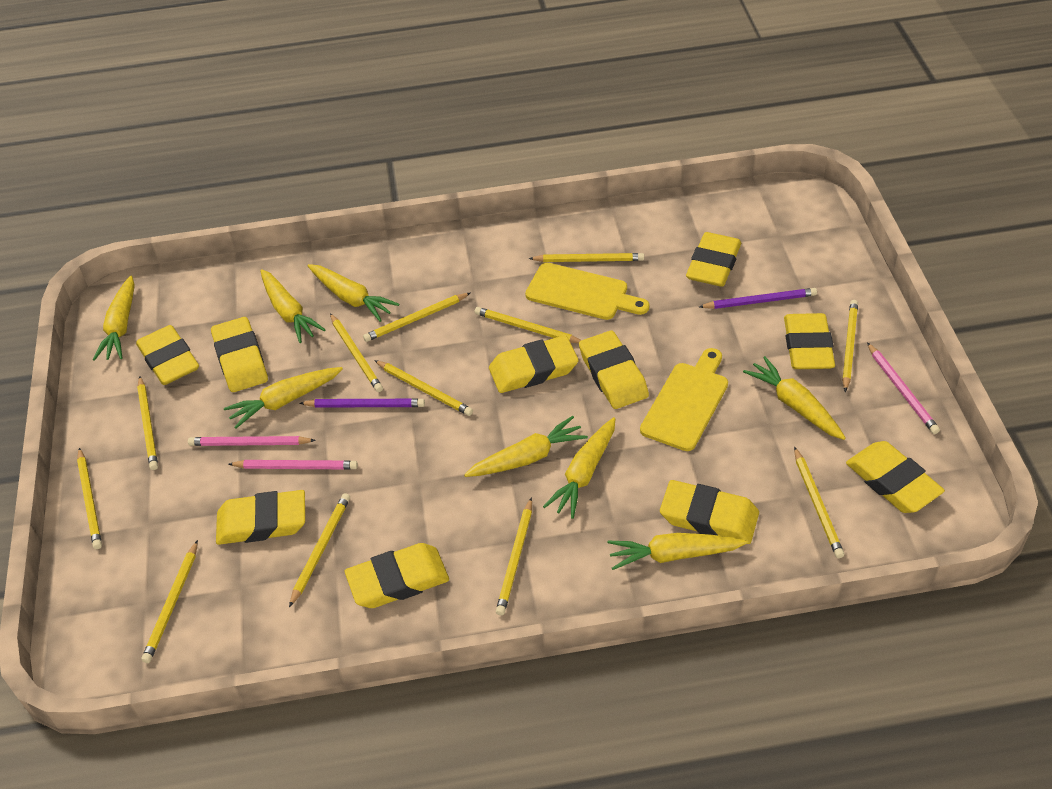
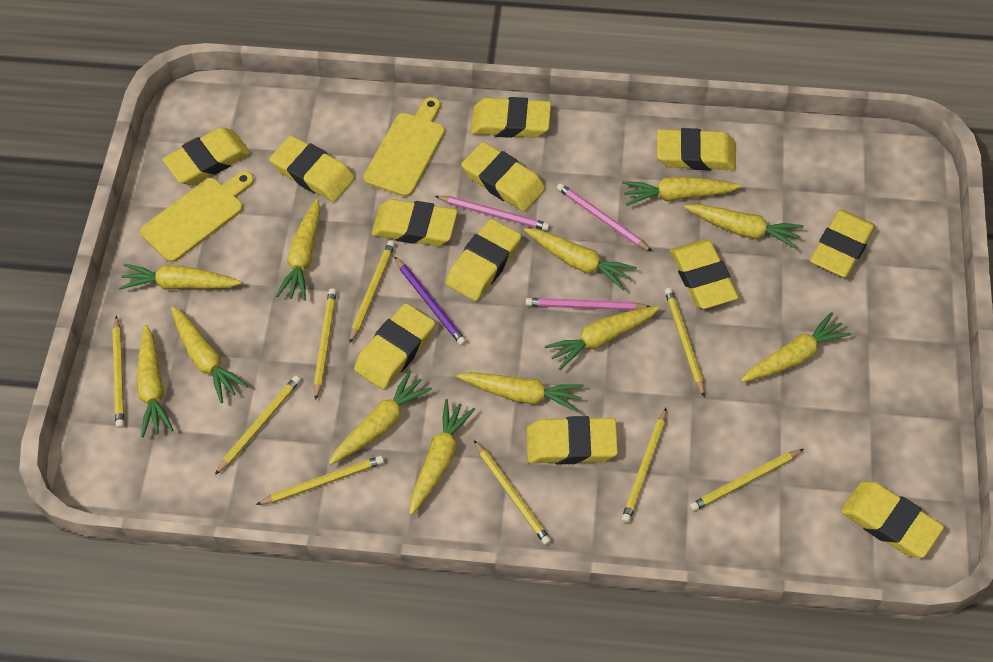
purple pencil: [299,399,425,408] [699,288,817,309] = 2 -> [394,256,466,346] = 1
yellow carrot: [93,276,135,361] [224,367,343,429] [260,269,326,343] [308,264,399,322] [464,416,588,477] [543,417,615,519] [607,533,748,570] [743,356,846,440] = 8 -> [119,263,242,290] [136,325,173,437] [171,306,248,403] [276,199,320,301] [329,370,432,465] [410,399,475,515] [457,372,584,413] [524,228,637,290] [545,306,660,370] [622,176,741,206] [684,204,804,250] [740,312,851,382] = 12
yellow eraser: [136,325,199,385] [211,317,268,392] [216,490,305,545] [345,543,449,608] [489,335,578,393] [579,330,649,409] [660,480,759,544] [686,232,741,287] [784,313,835,369] [846,441,945,513] = 10 -> [162,127,250,185] [269,135,355,202] [354,303,435,390] [371,199,458,246] [446,219,521,301] [461,142,546,212] [471,97,551,138] [526,416,618,464] [657,128,736,170] [670,239,739,309] [810,210,876,278] [840,481,944,558] = 12
yellow pencil: [77,448,102,549] [137,376,158,470] [141,540,198,663] [289,493,350,607] [330,313,383,392] [363,293,470,342] [374,360,473,416] [475,307,581,343] [496,497,532,616] [529,253,644,262] [794,447,844,558] [842,300,858,392] = 12 -> [113,315,124,428] [215,376,301,475] [256,456,384,505] [314,288,337,400] [349,240,395,344] [474,440,551,545] [621,408,666,523] [665,288,705,397] [690,449,804,511] = 9

